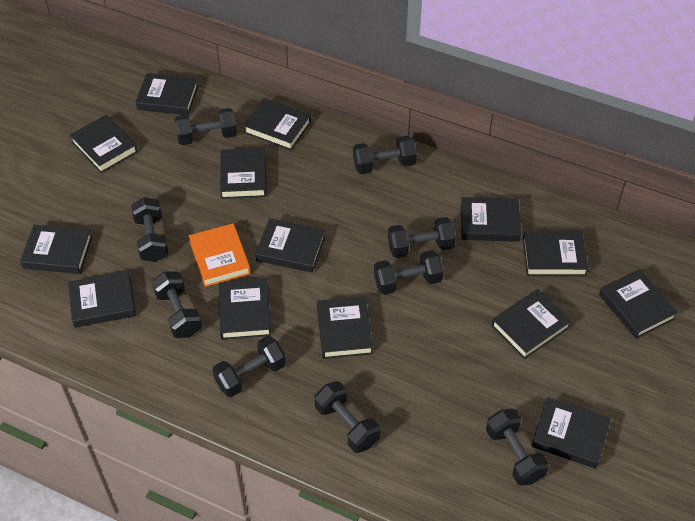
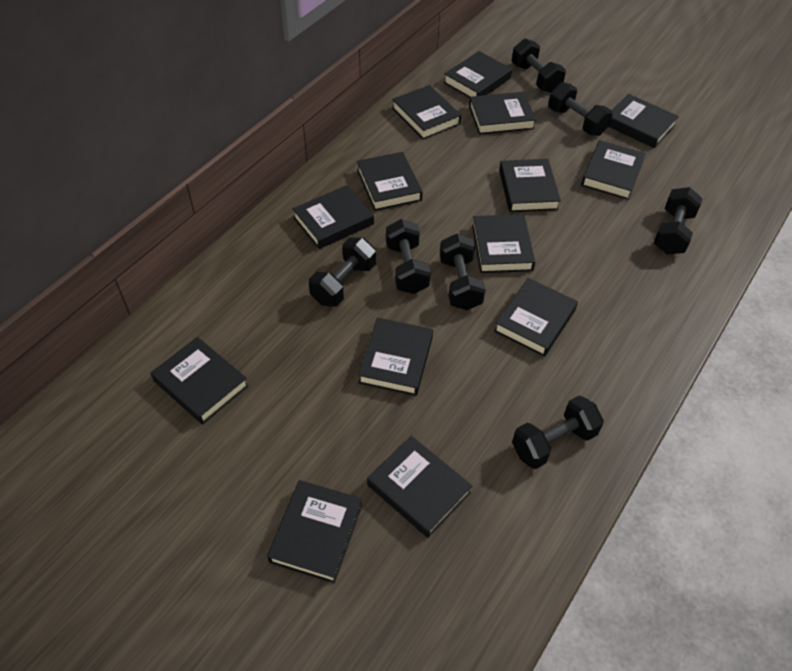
black dumbbell: [131,197,169,262] [152,272,202,338] [175,108,237,145] [212,336,286,397] [315,381,380,453] [353,136,417,174] [374,250,444,295] [388,217,456,258] [486,409,549,486] = 9 -> [309,238,376,307] [386,219,431,294] [440,234,486,310] [512,38,566,93] [512,396,604,469] [548,82,613,136] [654,187,703,254] = 7
orange book: [189,223,251,287] = 1 -> none = 0

